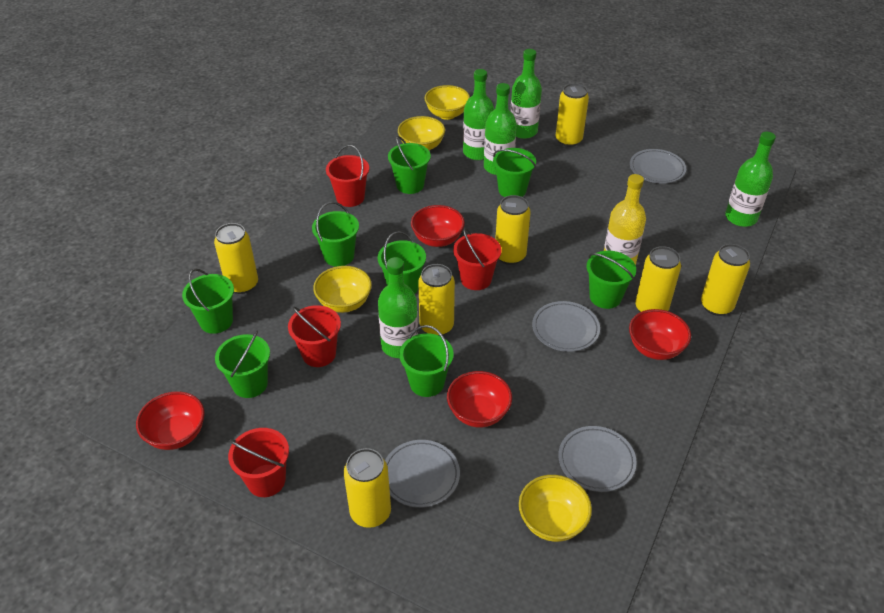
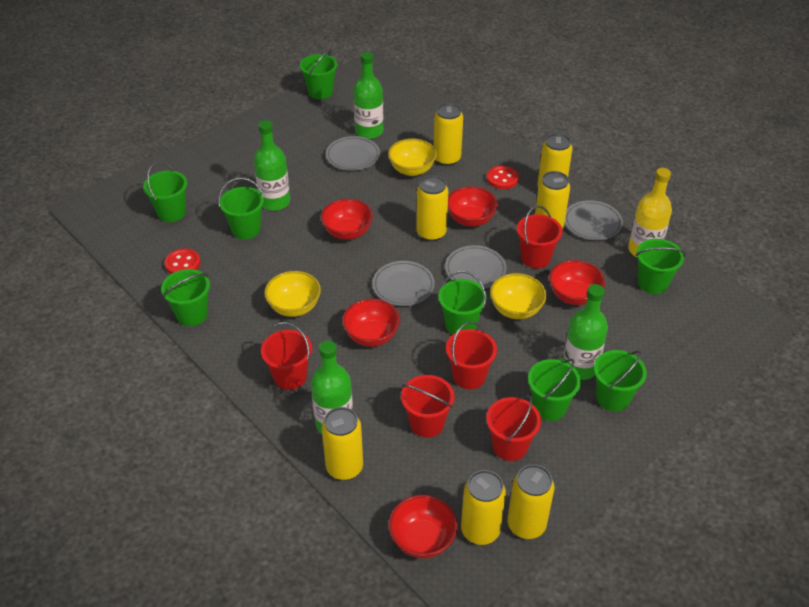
green bottle: [378,257,418,358] [463,69,494,160] [484,83,517,175] [510,49,542,139] [725,132,776,227] = 5 -> [254,120,290,211] [311,341,353,434] [353,52,383,139] [563,284,608,380] = 4
red bowl: [136,391,205,450] [411,205,465,247] [447,371,512,428] [629,309,691,360] = 4 -> [321,199,373,240] [342,299,400,347] [389,495,458,558] [448,186,498,227] [549,260,605,305] = 5
red bucket: [228,428,289,497] [288,305,341,367] [326,145,369,207] [453,228,501,290] = 4 -> [261,322,312,390] [401,375,454,438] [446,321,497,389] [486,395,541,461] [517,205,562,268] = 5
red button: none = 0 -> [164,248,200,274] [487,165,519,189] = 2
yellow bowl: [313,266,372,313] [398,116,445,150] [425,85,470,120] [519,475,592,542] = 4 -> [264,271,321,317] [388,138,437,176] [490,273,547,319] = 3

